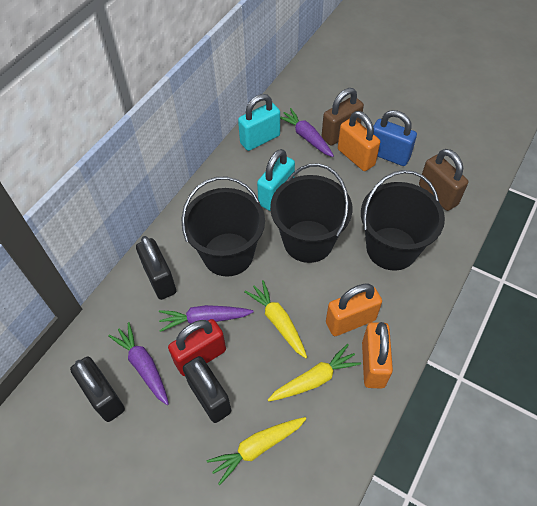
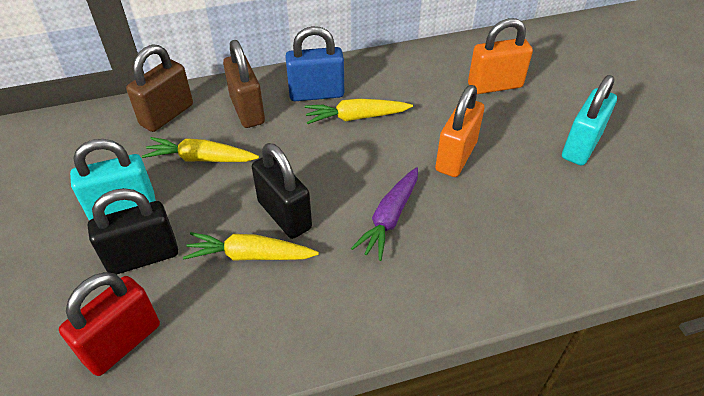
black bucket: [181,177,265,276] [270,163,352,263] [361,170,445,271] = 3 -> none = 0
black padlock: [70,357,125,422] [136,236,176,300] [183,356,231,423] = 3 -> [88,188,178,275] [252,143,312,239] = 2
orange padlock: [326,284,382,336] [338,111,380,171] [362,322,393,388] = 3 -> [435,85,484,177] [468,18,533,94] = 2
purple carrot: [108,322,169,405] [159,305,254,332] [280,108,334,157] = 3 -> [351,167,418,261] = 1

